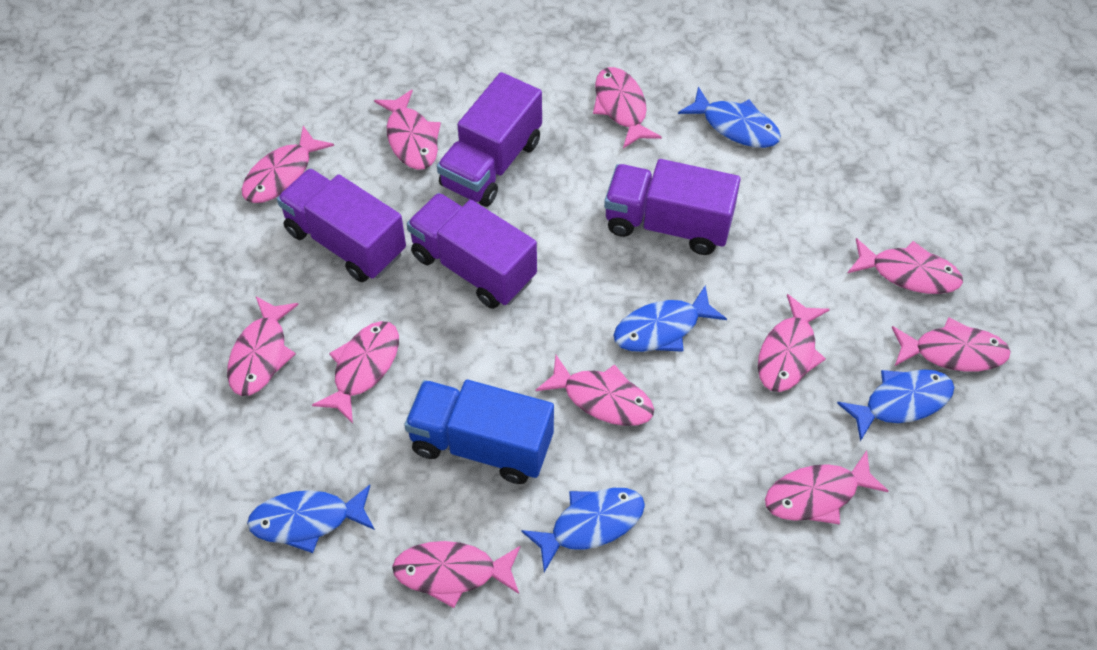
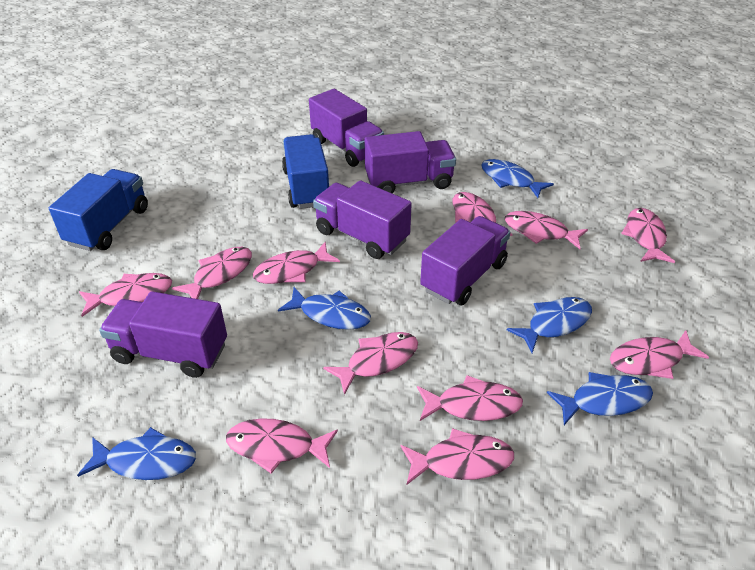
blue truck: [404,380,554,484] = 1 -> [49,169,148,251] [282,134,329,209] = 2
purple truck: [277,168,406,282] [407,193,537,309] [437,72,542,207] [604,159,741,255] = 4 -> [99,291,227,378] [309,89,384,167] [313,180,412,259] [365,131,456,194] [420,216,510,305] = 5

